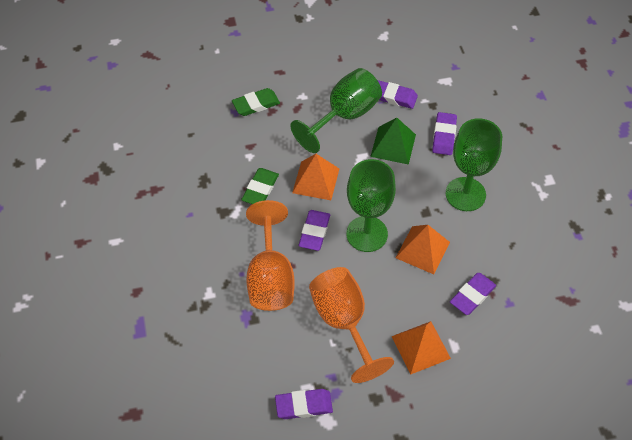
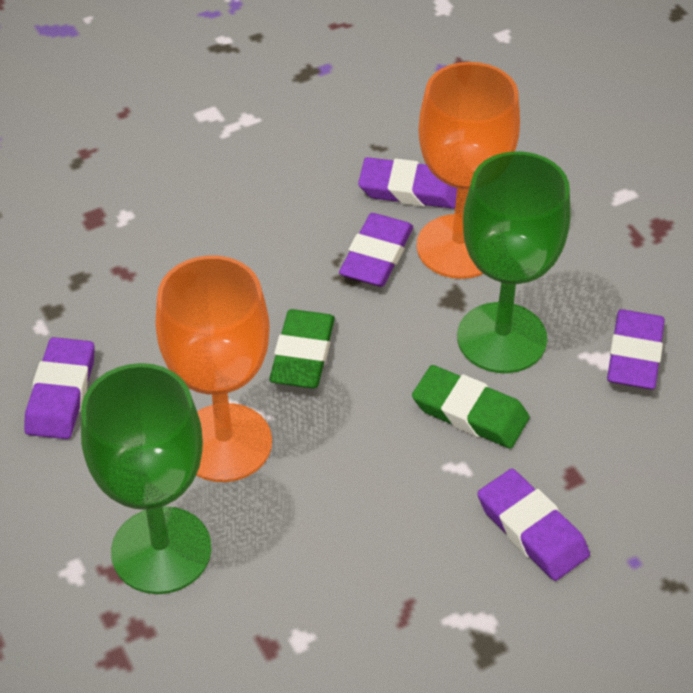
green goblet: [290,68,382,153] [346,159,396,252] [445,118,502,211] = 3 -> [81,363,212,594] [457,151,570,373] = 2
green pyramid: [370,118,416,165] = 1 -> none = 0
orange pyramid: [292,154,339,200] [392,321,451,375] [396,225,450,274] = 3 -> none = 0

